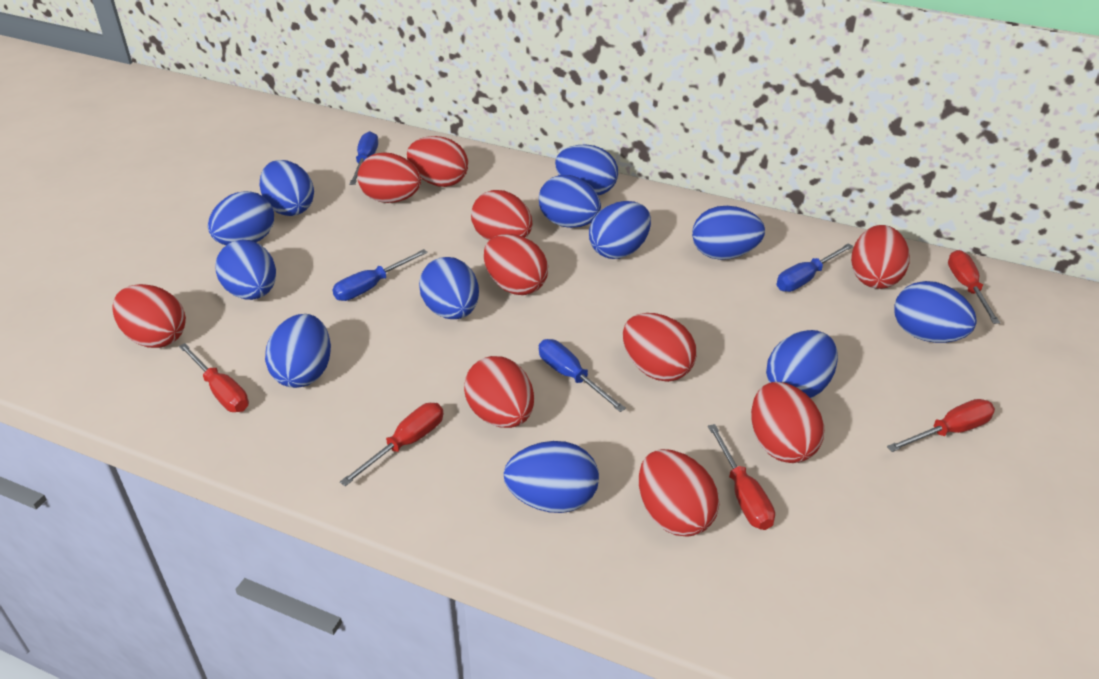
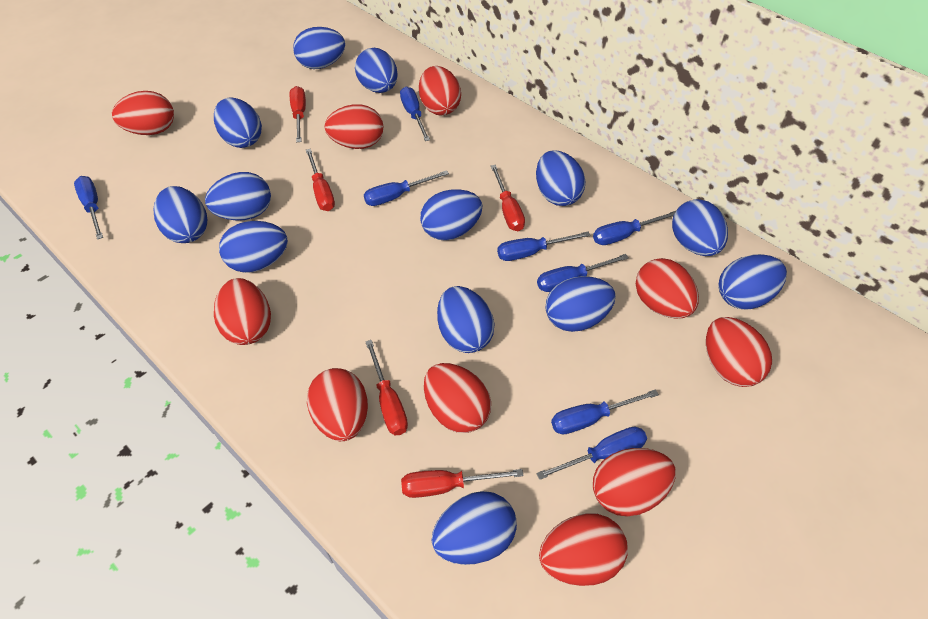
blue egg: [208,191,274,245] [215,240,276,300] [260,160,314,216] [265,314,331,388] [419,257,479,319] [503,441,599,513] [539,175,601,228] [555,145,618,195] [589,201,651,259] [692,206,765,260] [766,330,838,398] [894,281,977,343] = 12 -> [154,186,207,243] [205,172,271,220] [214,98,262,148] [219,221,288,273] [293,27,345,69] [355,48,398,93] [420,189,482,241] [432,491,517,565] [437,286,494,353] [536,150,585,206] [546,276,616,332] [672,199,728,256] [718,254,787,310] = 13
blue screwdriver: [332,249,428,301] [349,131,378,185] [539,339,626,412] [777,243,853,292] = 4 -> [74,176,103,240] [364,170,449,206] [400,87,430,141] [497,231,590,261] [536,427,647,480] [537,254,629,292] [551,389,659,434] [593,211,676,245] = 8

